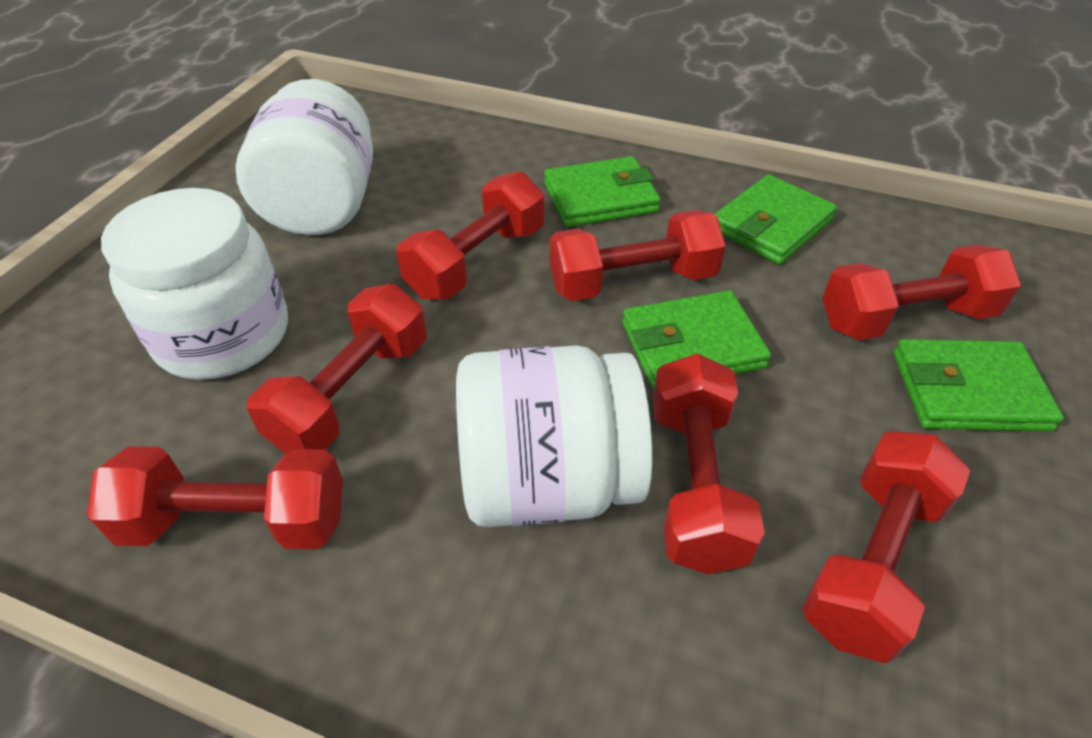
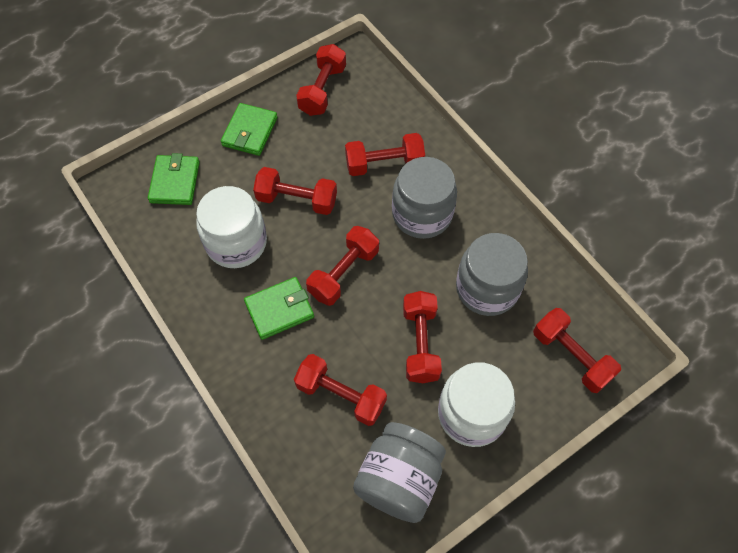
green wallet: [544,156,661,227] [622,290,771,389] [714,174,837,264] [894,339,1064,432] = 4 -> [148,153,200,205] [221,103,277,156] [244,277,314,340] = 3
grey jar: none = 0 -> [353,422,446,523] [392,157,457,239] [456,233,528,316] = 3
white jar: [101,188,288,380] [236,79,373,235] [456,345,652,527] = 3 -> [196,186,267,268] [438,362,515,447] = 2

